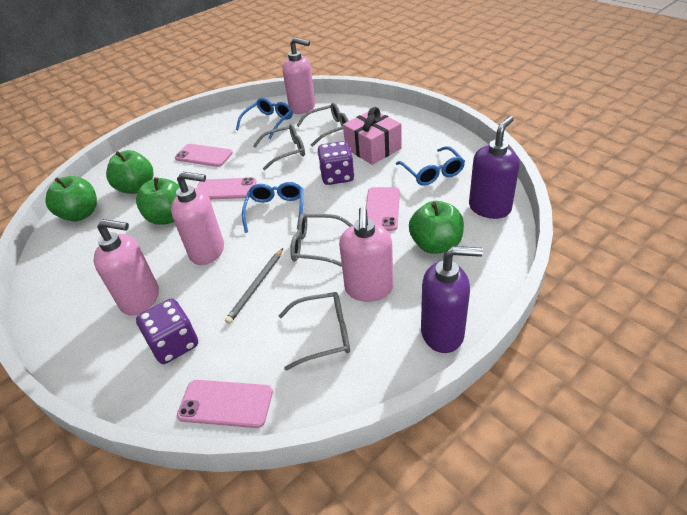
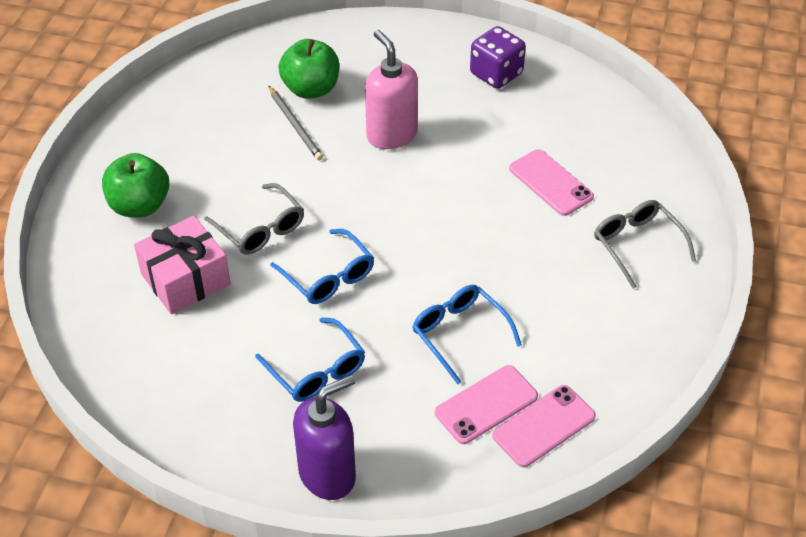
green apple: [45,176,97,222] [106,150,154,194] [136,177,180,225] [409,201,464,254] = 4 -> [102,153,169,217] [279,39,339,99] = 2
grey glasses: [253,124,305,170] [278,292,350,370] [290,213,353,267] [297,103,349,147] = 4 -> [204,183,304,255] [594,200,696,289] = 2
pink phone: [175,144,233,167] [177,380,273,428] [197,177,257,199] [366,187,400,231] = 4 -> [435,365,538,444] [492,385,596,467] [509,149,594,216] = 3
pink soap dispenser: [94,219,159,316] [171,171,224,265] [283,37,315,114] [339,207,393,302] = 4 -> [365,30,418,149] = 1
purple dice: [136,299,198,364] [317,141,354,185] = 2 -> [470,26,526,89] = 1
purple soap dispenser: [421,246,483,353] [469,116,520,219] = 2 -> [293,375,356,500] = 1

